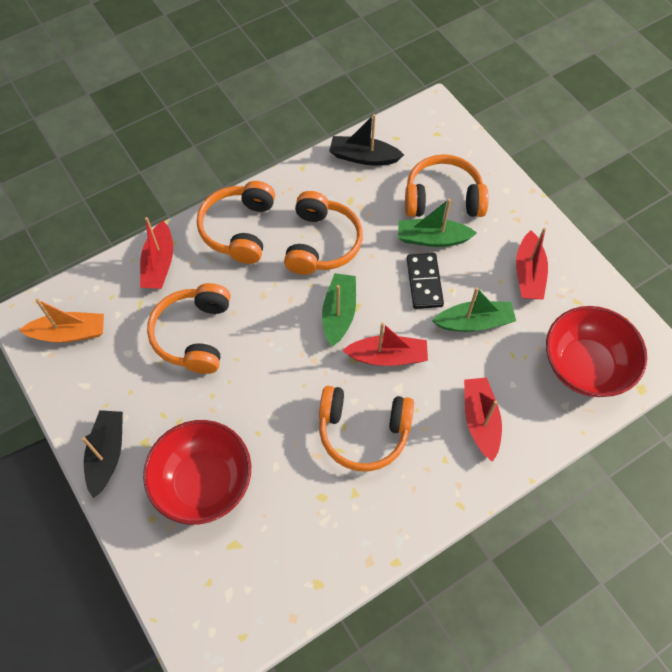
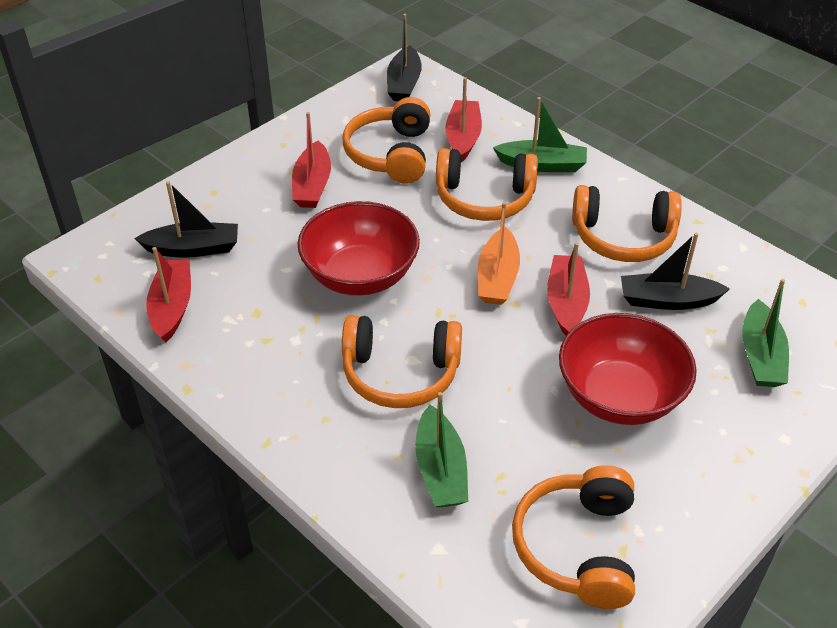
black boat: [82,410,123,498] [329,114,404,165] = 2 -> [134,181,238,257] [387,14,422,101] [621,233,730,310] = 3
black domino: [407,253,444,309] = 1 -> none = 0

